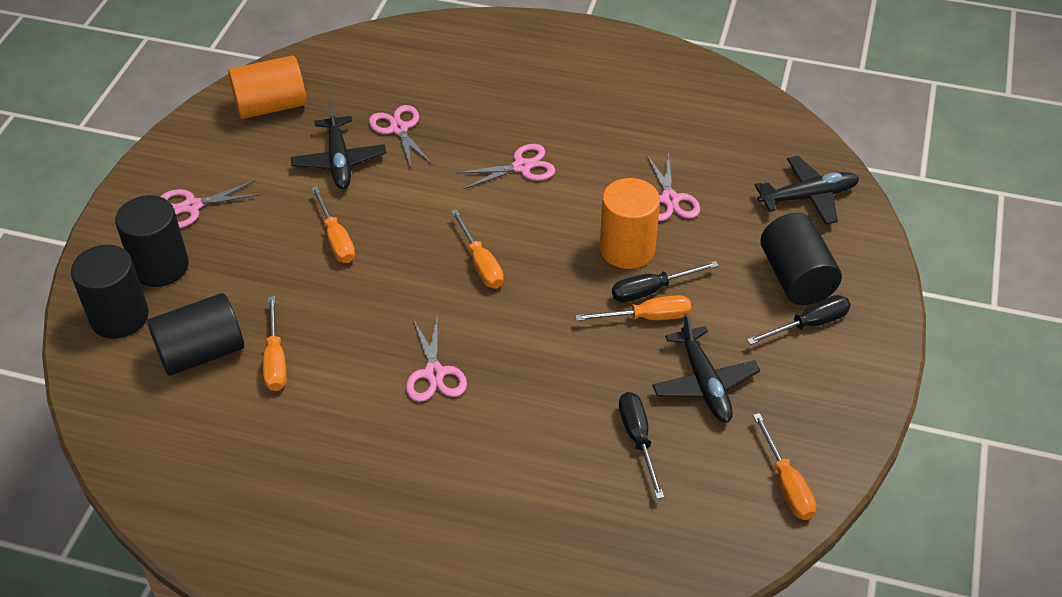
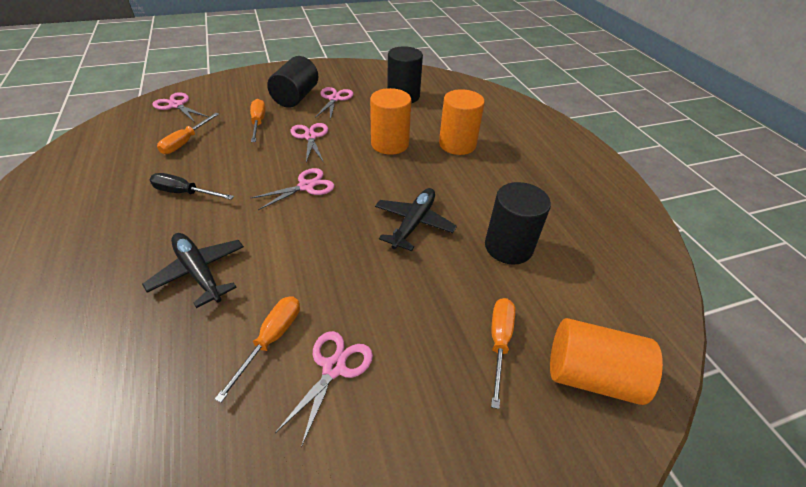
black cylinder: [71,245,149,339] [115,195,189,287] [147,293,244,376] [760,213,842,305] = 4 -> [267,56,318,108] [387,46,423,103] [485,182,551,265] = 3
black plane: [290,101,386,189] [652,313,760,423] [755,156,859,225] = 3 -> [142,233,244,308] [375,188,457,251] = 2
black screwdriver: [612,261,719,303] [619,392,664,499] [747,295,851,345] = 3 -> [150,173,234,200] = 1
orange cylinder: [228,55,306,119] [600,178,660,269] = 2 -> [370,88,412,155] [439,89,485,155] [550,318,663,405] = 3
orange screwdriver: [263,296,287,391] [311,186,355,263] [451,209,504,288] [575,295,691,321] [753,413,816,520] = 5 -> [157,113,219,154] [215,296,300,403] [250,99,266,142] [491,298,515,409] = 4

